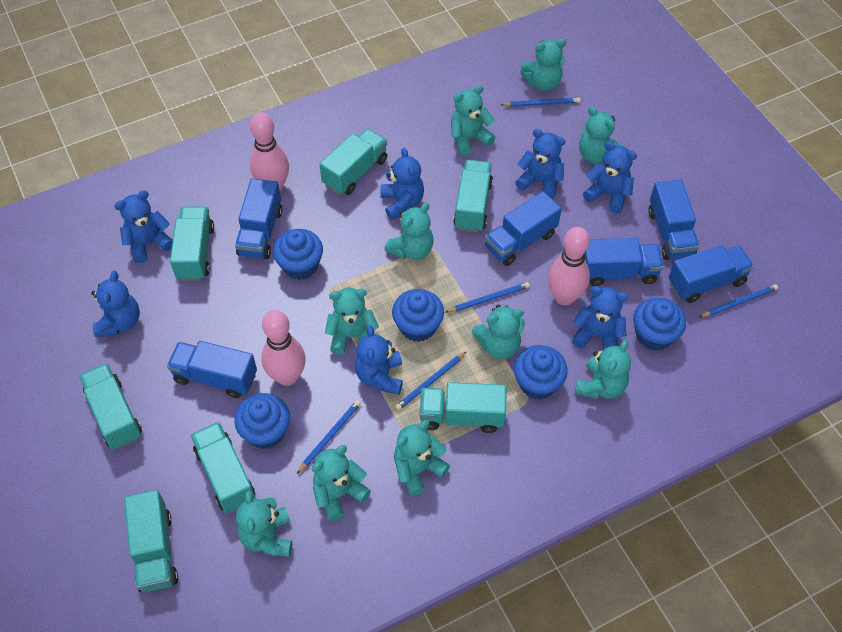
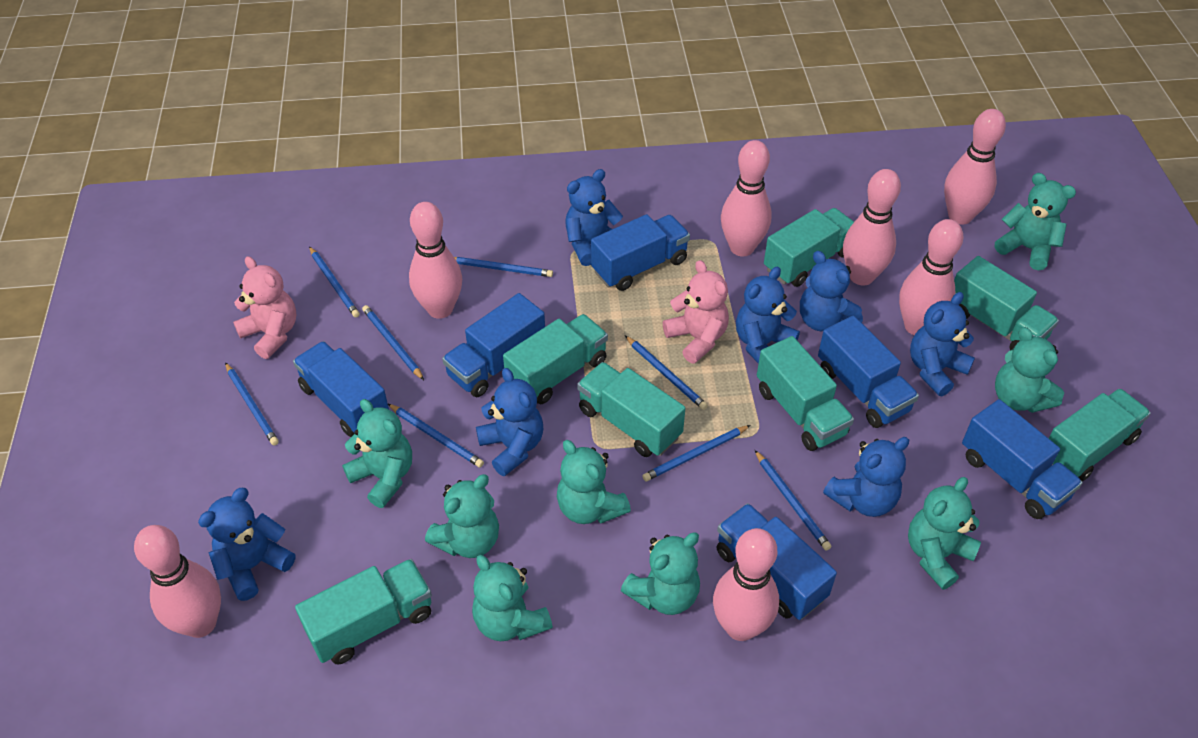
blue cupcake: [234,393,290,449] [273,229,323,280] [392,289,444,342] [514,345,568,400] [633,298,686,351] = 5 -> none = 0
blue pencil: [297,400,361,474] [395,351,467,411] [446,282,530,312] [501,98,581,107] [699,284,778,317] = 5 -> [225,362,279,445] [309,246,360,318] [362,305,424,380] [388,404,484,468] [454,257,553,277] [625,336,708,410] [642,425,751,481] [755,450,831,551] = 8
pink bowling pin: [250,112,289,191] [261,310,306,386] [548,227,590,305] = 3 -> [134,525,221,638] [409,202,462,319] [713,528,779,641] [721,140,772,257] [843,169,901,286] [899,219,963,335] [944,109,1006,225] = 7
pink teddy bear: none = 0 -> [233,256,296,359] [663,260,729,363] = 2
turquoise teddy bear: [236,490,292,557] [312,445,371,521] [325,288,379,355] [384,203,434,260] [394,420,450,497] [451,85,495,156] [472,304,525,359] [520,39,566,91] [575,340,631,399] [579,106,623,163] = 10 -> [342,399,412,508] [425,474,499,558] [472,555,553,641] [557,440,631,524] [621,533,700,615] [908,477,981,590] [995,173,1076,271] [995,327,1064,413] = 8

